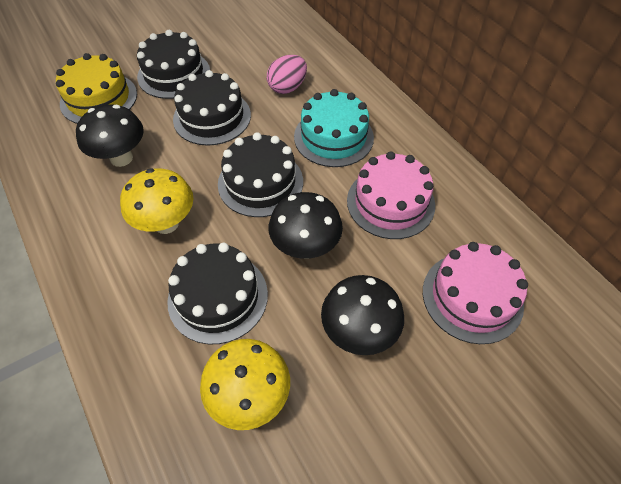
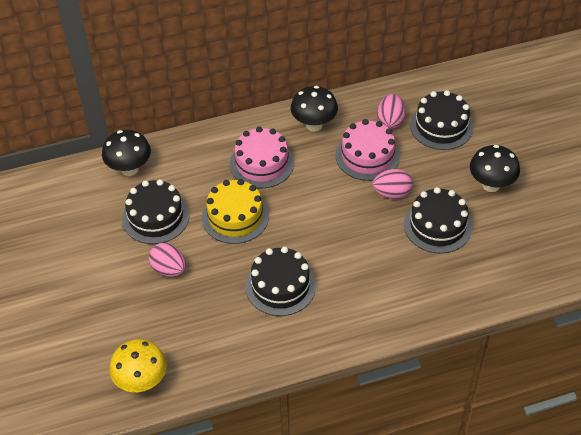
pink egg: [267,55,307,94] = 1 -> [149,243,186,277] [373,169,413,199] [377,94,406,129] = 3
turquoise cake: [294,89,374,167] = 1 -> none = 0
yellow mushroom: [120,168,193,234] [200,339,290,430] = 2 -> [109,339,167,392] = 1

